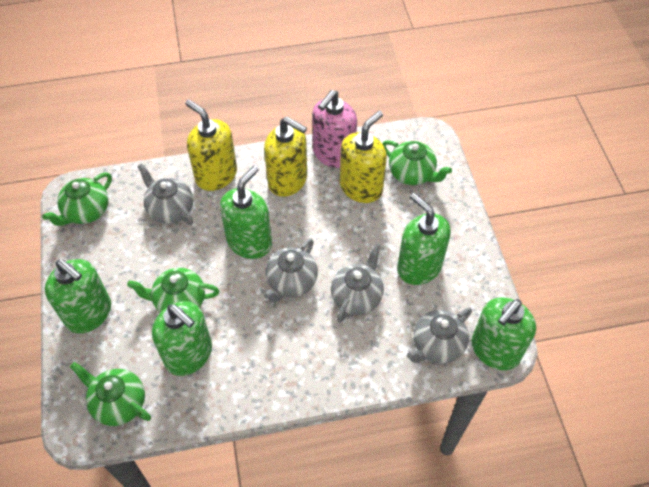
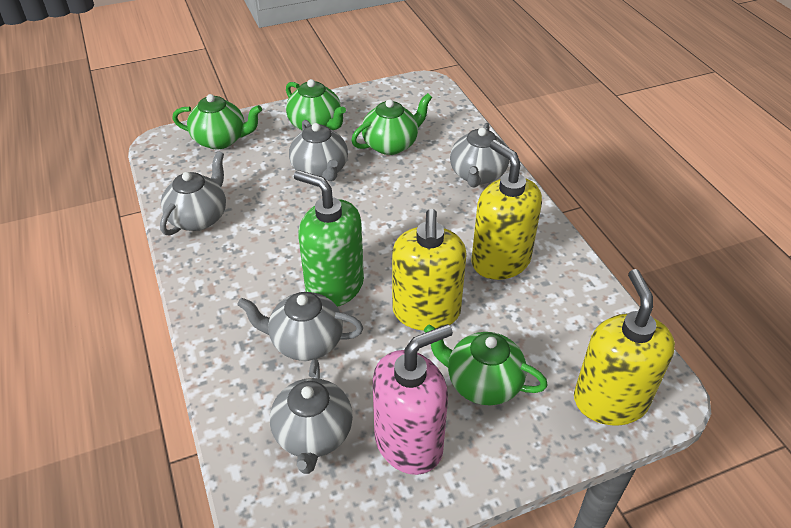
green soap dispenser: [45,259,111,333] [152,301,212,376] [220,166,272,259] [397,193,451,285] [472,298,536,370] = 5 -> [294,170,364,307] = 1
grey teapot: [137,163,193,225] [264,239,318,303] [331,243,384,323] [407,308,472,364] = 4 -> [160,151,226,236] [237,292,363,361] [270,359,353,474] [289,120,348,181] [450,123,509,188] = 5

